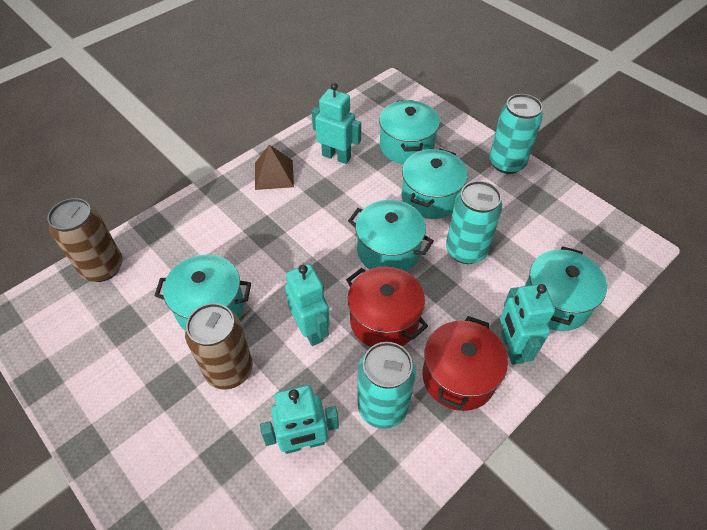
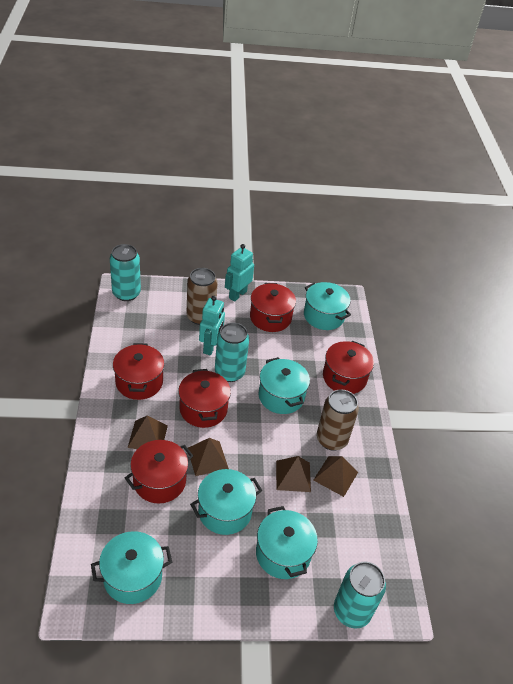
brown pyramid: [255,145,294,190] = 1 -> [127,415,168,449] [188,438,229,476] [276,456,311,492] [314,456,358,497] = 4
red pot: [346,267,428,347] [423,316,508,411] = 2 -> [113,343,165,400] [125,440,193,503] [178,369,231,428] [250,283,296,332] [323,341,374,394] = 5
turquoise robot: [260,385,339,454] [285,264,330,346] [312,83,361,164] [500,284,555,365] = 4 -> [199,296,225,355] [225,244,254,302] = 2

